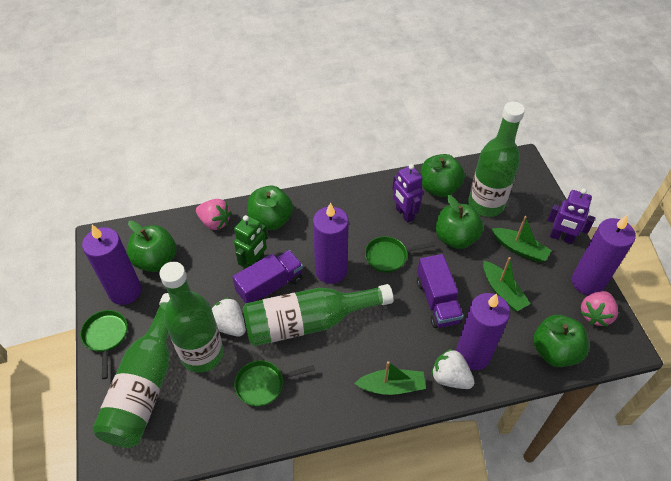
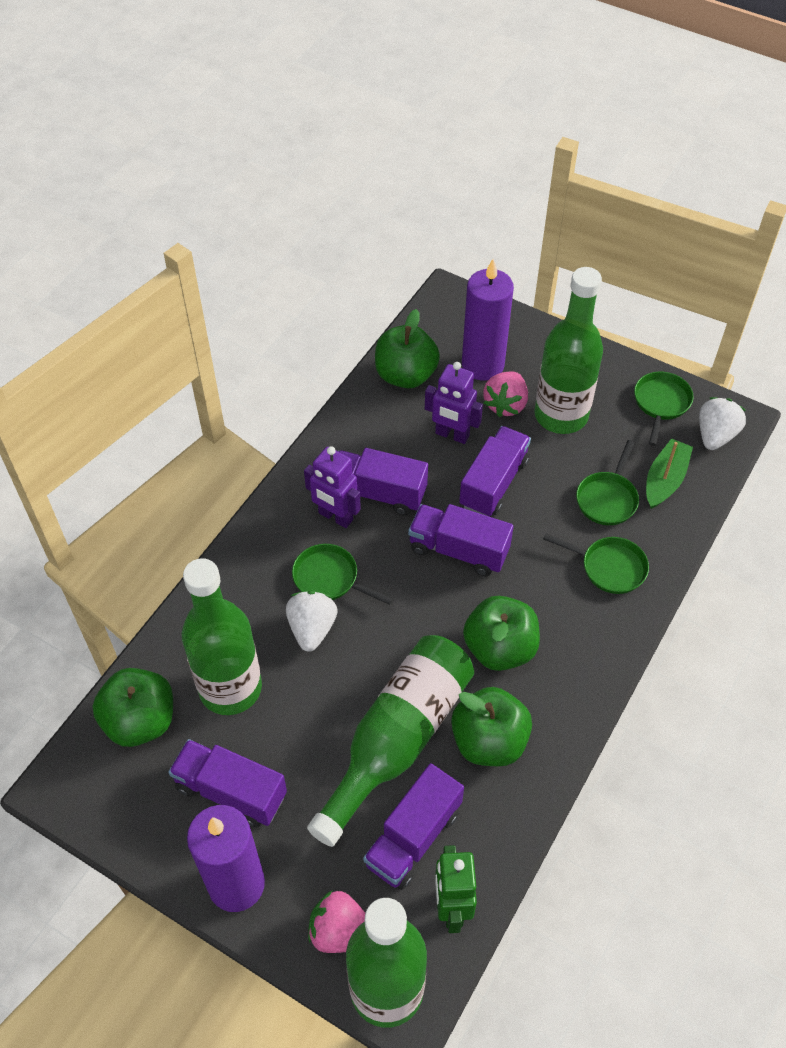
green apple: [127,220,176,272] [247,186,293,230] [420,154,465,197] [436,195,483,249] [533,315,589,367] = 5 -> [92,668,173,747] [375,309,440,388] [451,687,532,766] [463,596,540,671] = 4
green boat: [354,361,426,395] [483,257,530,311] [492,216,552,262] = 3 -> [646,438,693,509] = 1
green pan: [80,310,127,379] [234,360,315,406] [365,236,435,273] = 3 -> [292,544,394,605] [543,533,649,594] [576,440,639,525] [634,371,694,446] = 4
purple candle: [82,225,142,305] [313,202,349,284] [456,293,510,370] [572,215,636,295] = 4 -> [187,805,265,912] [462,259,514,380] = 2
purple truck: [232,250,303,304] [417,254,463,328] = 2 -> [168,739,287,827] [338,448,428,516] [363,763,464,890] [408,504,513,576] [459,426,531,516] = 5

